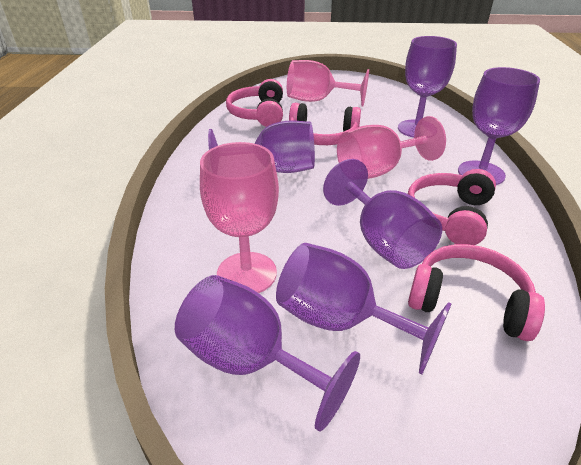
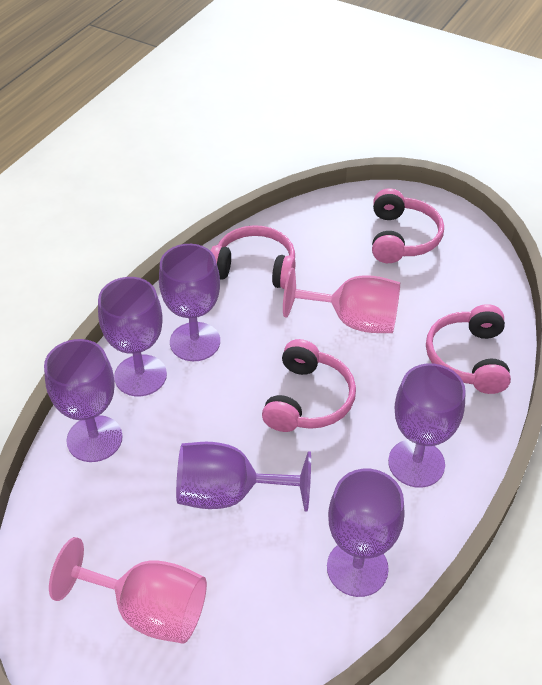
pink goblet: [200,142,279,293] [287,60,369,107] [337,116,446,179] = 3 -> [49,537,207,644] [283,268,400,333] = 2

